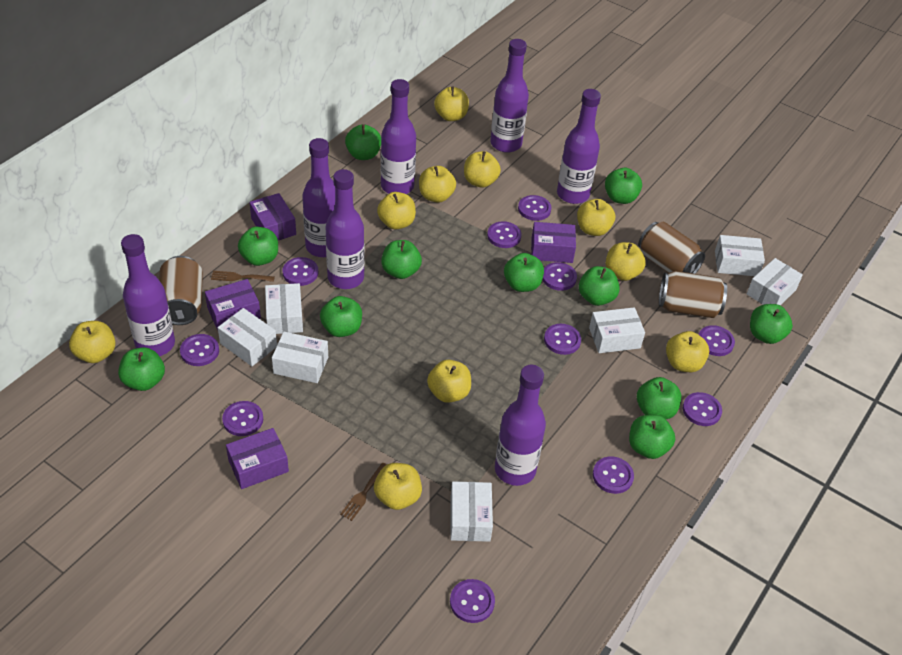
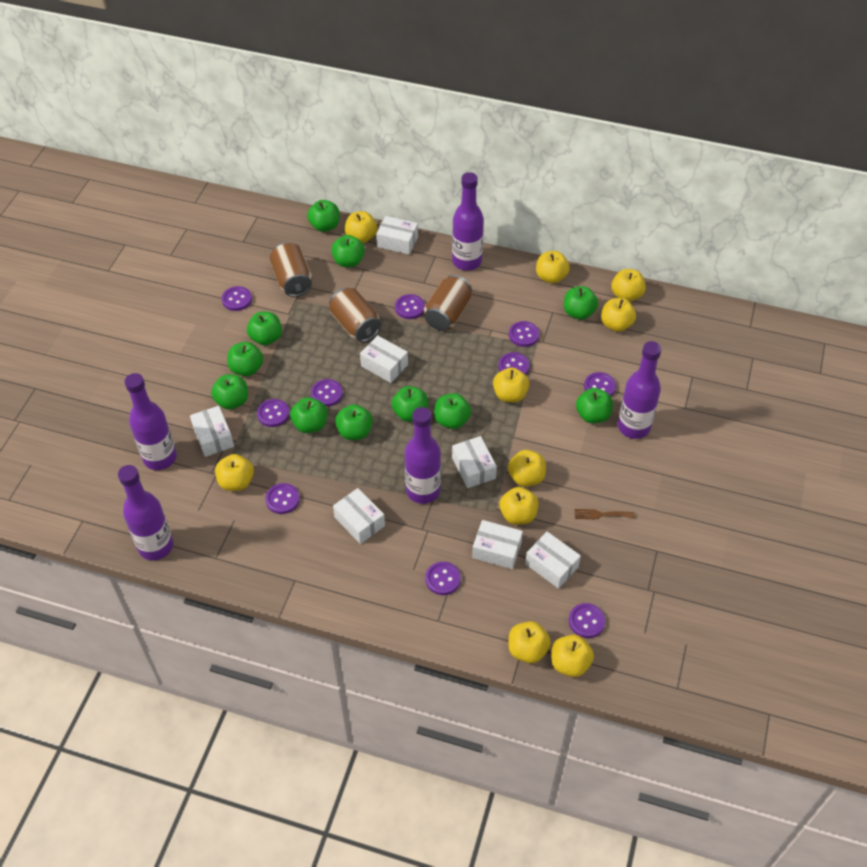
brown fork: [211,271,275,282] [340,463,387,521] = 2 -> [575,509,635,519] = 1
purple bottle: [121,234,175,356] [302,138,335,257] [325,169,365,289] [381,79,416,194] [490,39,529,153] [495,365,546,486] [557,89,601,204] = 7 -> [118,465,173,560] [125,373,177,470] [405,407,441,504] [452,172,484,271] [618,341,662,439] = 5
purple box: [205,279,261,330] [226,428,289,489] [249,193,296,240] [531,222,576,263] = 4 -> none = 0
purple button: [180,334,219,366] [222,401,263,436] [282,257,318,286] [450,579,495,623] [487,221,521,248] [518,195,551,221] [543,262,577,291] [544,324,581,355] [593,456,634,494] [683,392,722,426] [698,325,735,356] = 11 -> [222,286,252,311] [257,399,290,427] [265,483,300,514] [311,379,343,407] [395,294,425,319] [425,562,461,595] [498,352,530,375] [509,321,540,347] [569,603,606,638] [584,372,616,396] = 10

